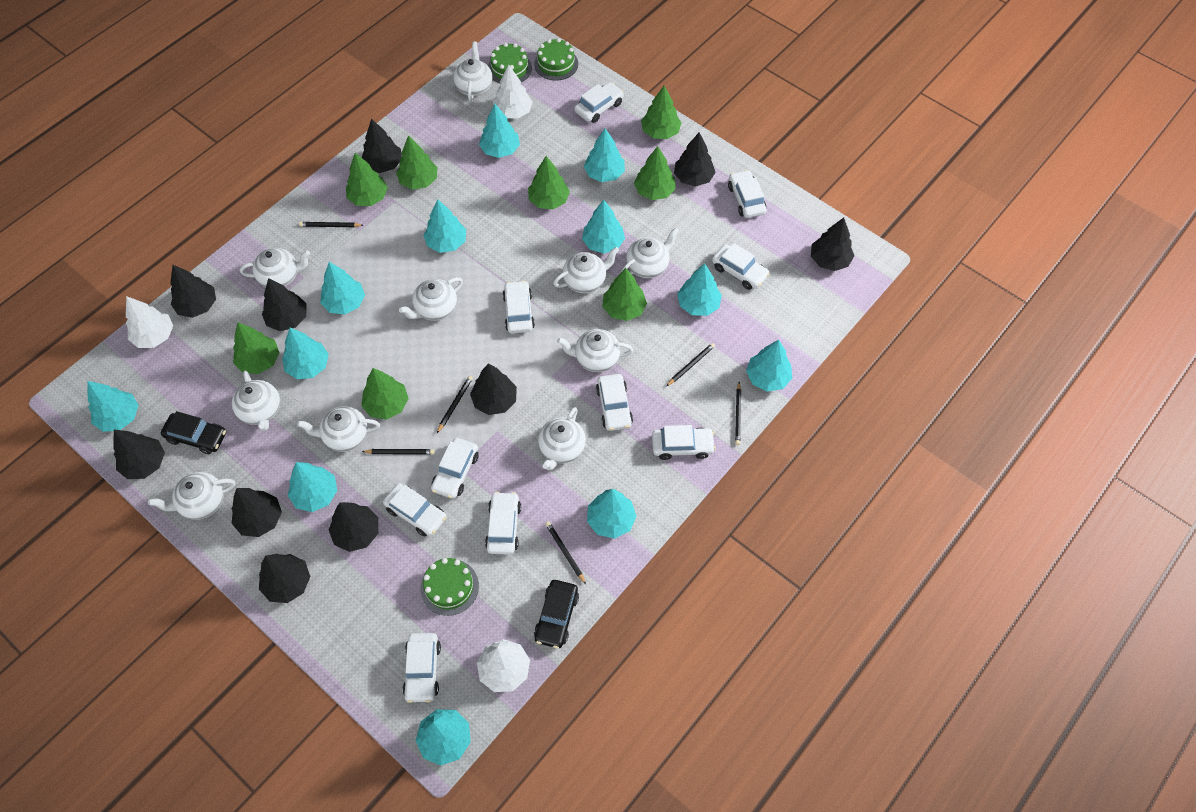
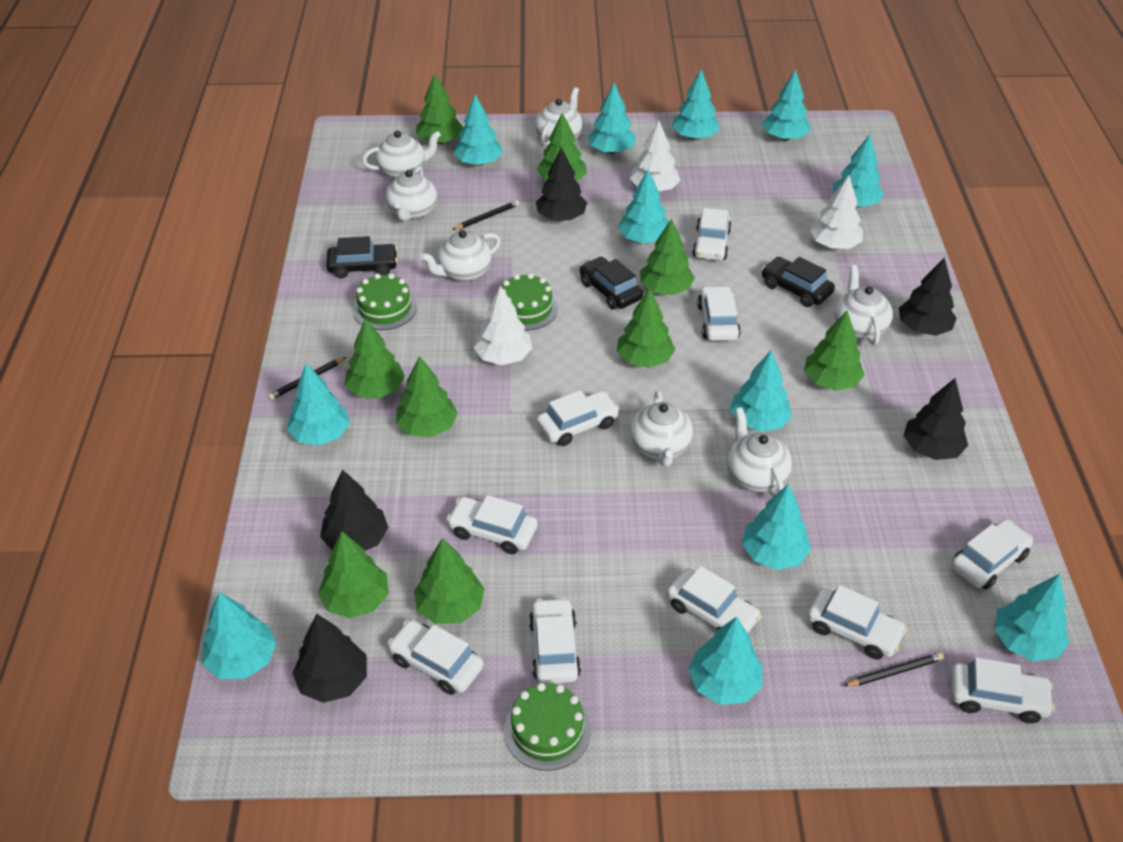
black car: [161,411,226,454] [534,580,579,649] = 2 -> [326,236,398,278] [580,257,643,310] [762,257,835,307] = 3
black pencil: [299,222,363,227] [362,449,435,455] [437,376,473,433] [545,521,586,584] [666,343,715,386] [735,382,741,445] = 6 -> [268,357,346,400] [452,200,519,230] [843,652,944,686] = 3
black tree: [113,430,165,479] [170,265,216,318] [232,488,282,537] [259,553,310,603] [262,278,307,331] [329,502,378,552] [361,119,402,173] [470,364,517,415] [674,133,715,186] [811,218,854,271] = 10 -> [293,613,367,703] [320,469,389,551] [536,148,587,221] [899,258,957,336] [903,378,968,460] = 5
green tree: [233,322,280,374] [346,153,388,206] [361,368,409,420] [396,135,438,189] [528,156,570,209] [602,268,647,321] [634,146,675,200] [641,86,682,139] = 8 -> [318,531,389,618] [345,319,405,399] [396,356,458,437] [414,538,485,624] [416,73,463,144] [537,113,587,181] [617,288,675,368] [640,218,695,295] [804,311,865,390] = 9
white teapot: [148,472,235,520] [232,370,280,431] [240,248,310,287] [297,406,380,452] [399,277,463,321] [453,42,493,101] [538,407,586,471] [553,247,619,293] [557,329,633,372] [621,227,679,278] = 10 -> [362,131,441,179] [386,166,437,221] [421,230,500,282] [535,87,583,146] [630,391,693,467] [727,407,792,497] [835,265,893,345] = 7

